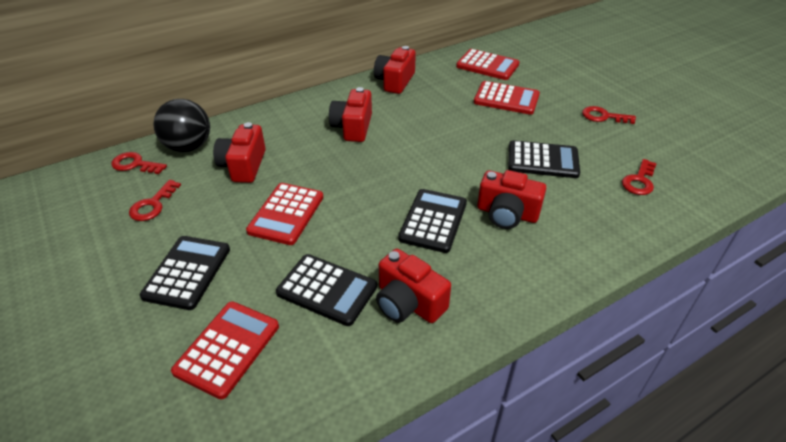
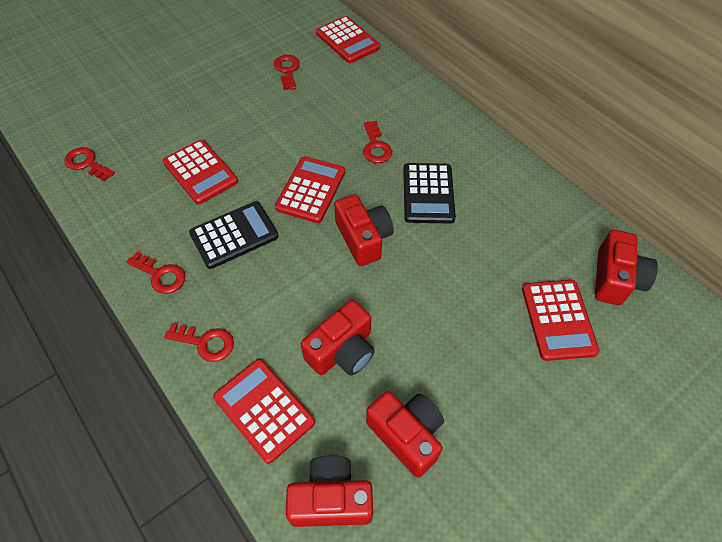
black ball: [154,99,210,152] = 1 -> none = 0
black calculator: [140,236,230,310] [276,254,377,326] [398,189,467,253] [508,140,580,178] = 4 -> [189,201,279,269] [403,163,456,224] = 2
red calculator: [171,301,279,399] [246,183,323,245] [456,49,519,80] [474,81,540,115] = 4 -> [163,139,238,205] [213,359,315,464] [275,156,345,223] [316,16,380,63] [522,280,600,361] = 5
red key: [111,152,167,174] [129,180,181,221] [582,106,636,124] [622,159,657,195] = 4 -> [64,147,115,182] [126,251,185,294] [164,323,234,362] [274,55,300,90] [363,121,392,163] = 5

